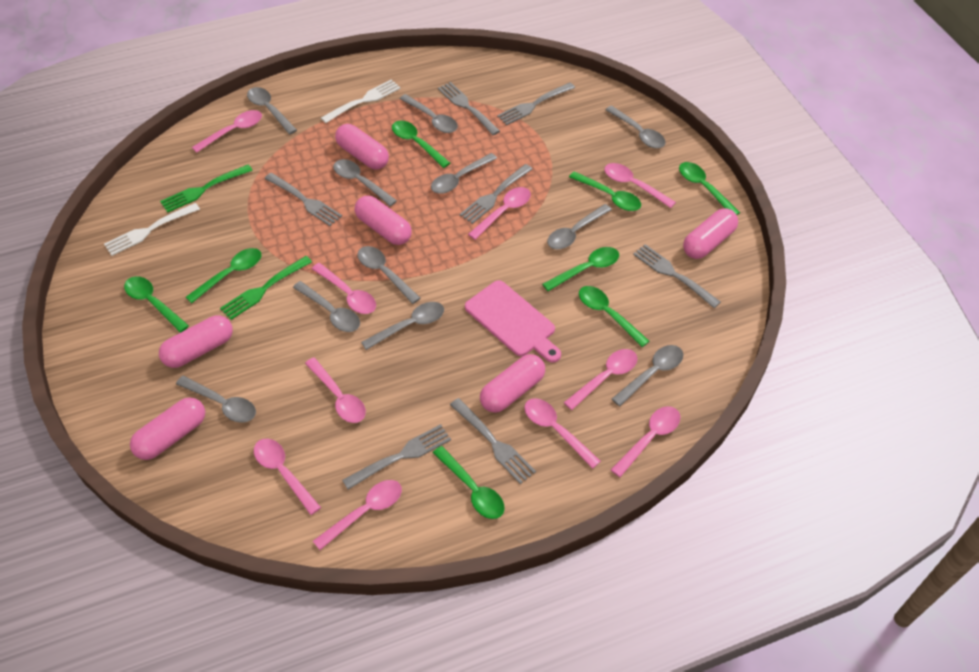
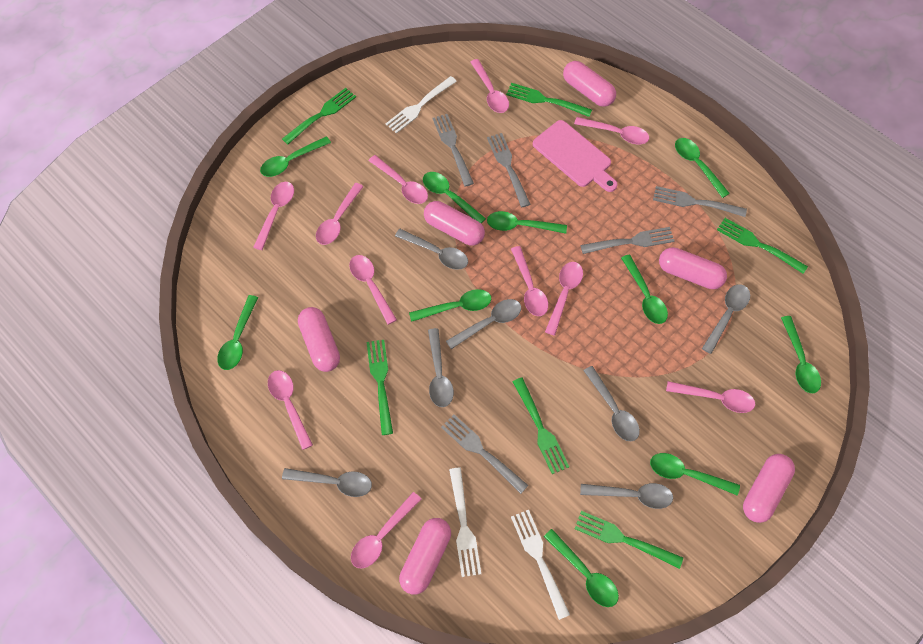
green fork: [160,164,253,213] [220,256,312,320] = 2 -> [282,88,356,144] [366,340,393,435] [506,83,592,117] [513,377,569,474] [575,511,683,569] [717,218,808,274] = 6
green spoon: [124,276,189,333] [186,248,261,304] [392,120,450,168] [433,446,505,519] [542,247,619,291] [569,171,641,211] [579,286,649,347] [679,162,740,215] = 8 -> [217,295,258,370] [260,136,331,177] [409,289,491,322] [423,172,486,223] [487,211,567,234] [544,529,619,607] [621,254,668,324] [650,453,740,496] [675,138,730,198] [781,316,821,393] = 10
grey fork: [265,173,342,226] [342,424,451,490] [438,82,500,135] [450,398,536,484] [460,164,532,224] [497,83,575,125] [633,244,721,308] = 7 -> [432,114,474,187] [441,415,529,494] [487,133,531,207] [581,227,674,254] [653,186,747,217] = 5
grey spoon: [176,376,256,423] [247,87,297,134] [293,281,360,332] [333,159,397,206] [357,246,421,304] [361,302,444,350] [400,94,458,133] [431,153,497,194] [547,204,612,249] [605,106,666,148] [612,345,684,406] = 11 -> [282,468,372,497] [395,229,468,270] [428,328,454,407] [446,299,521,349] [580,483,673,509] [583,366,640,441] [702,284,750,354] = 7
pink spoon: [192,110,262,153] [254,438,321,515] [305,357,366,423] [312,263,376,314] [313,480,402,550] [468,187,531,240] [524,398,601,469] [564,349,638,410] [604,163,676,208] [611,406,680,477] = 10 -> [253,182,294,250] [268,370,313,450] [316,183,364,245] [349,255,397,325] [351,492,421,568] [369,155,428,204] [470,59,509,113] [511,246,548,316] [545,262,583,335] [574,117,649,144] [666,381,755,413] = 11
white fork: [104,203,200,256] [321,79,401,123] = 2 -> [386,76,457,134] [449,467,481,577] [511,510,570,620] = 3

